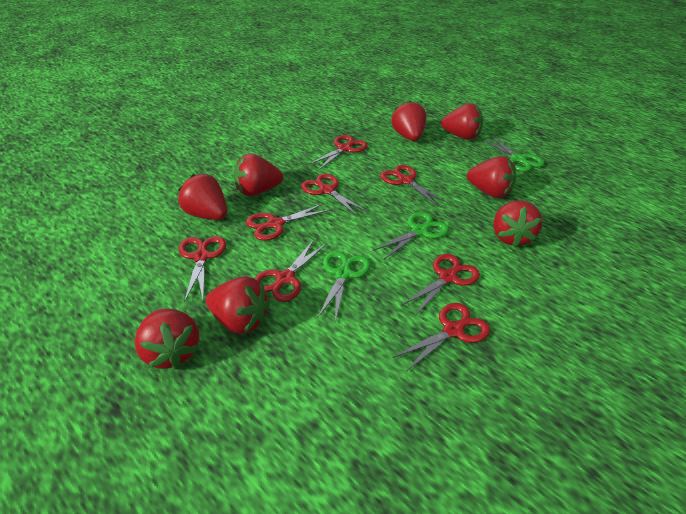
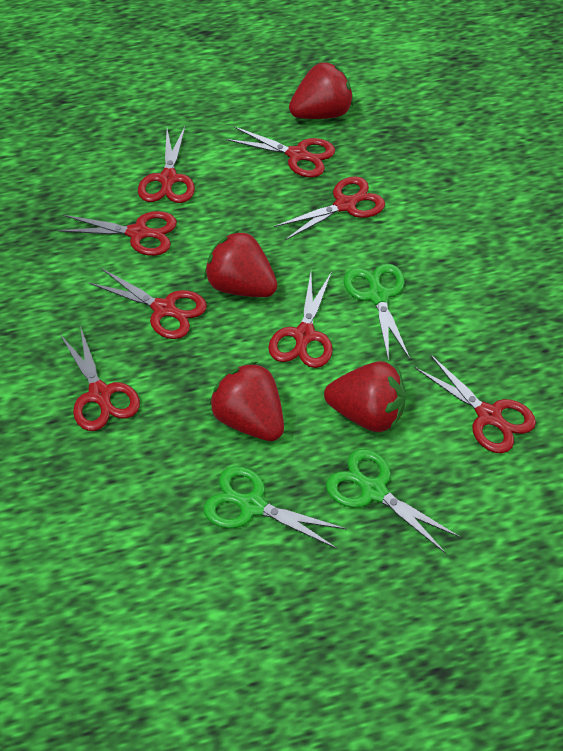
red strawberry: [134,309,200,369] [178,174,227,220] [206,276,270,334] [234,153,283,196] [391,101,427,141] [441,103,483,140] [467,156,516,198] [493,200,543,247] = 8 -> [204,230,278,297] [209,362,284,441] [289,62,354,119] [324,361,406,432] = 4

